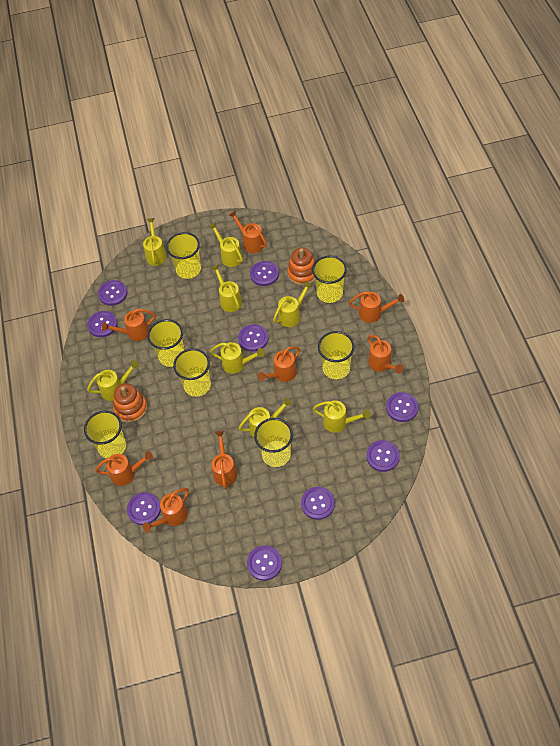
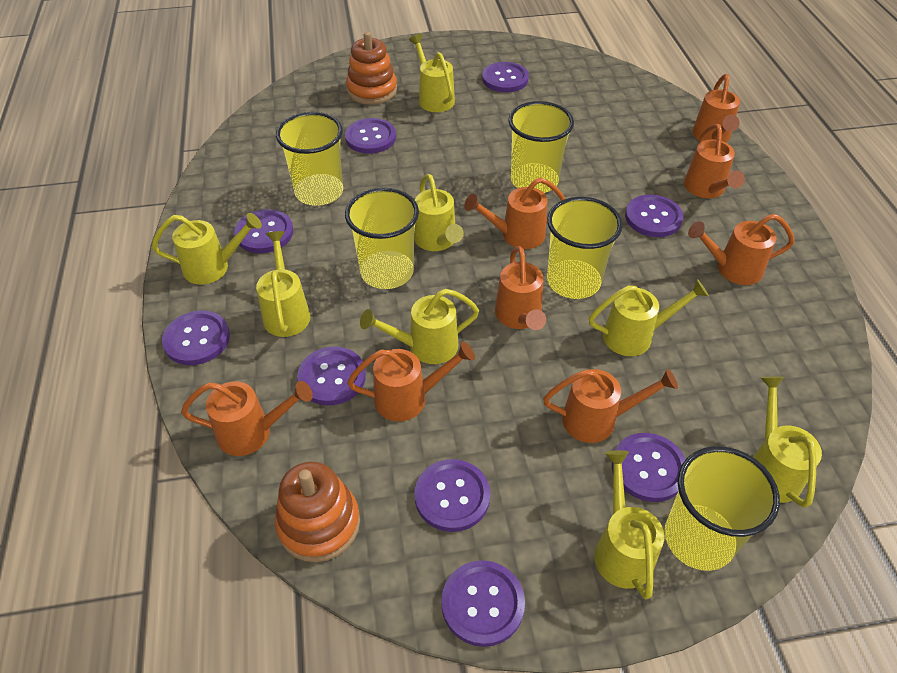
yellow cup: [84,411,126,459] [147,319,184,367] [166,232,201,279] [173,348,211,397] [254,418,293,467] [312,256,347,303] [318,331,355,379] = 7 -> [276,112,343,206] [345,188,419,289] [508,101,574,193] [547,197,623,299] [665,446,780,571] = 5

